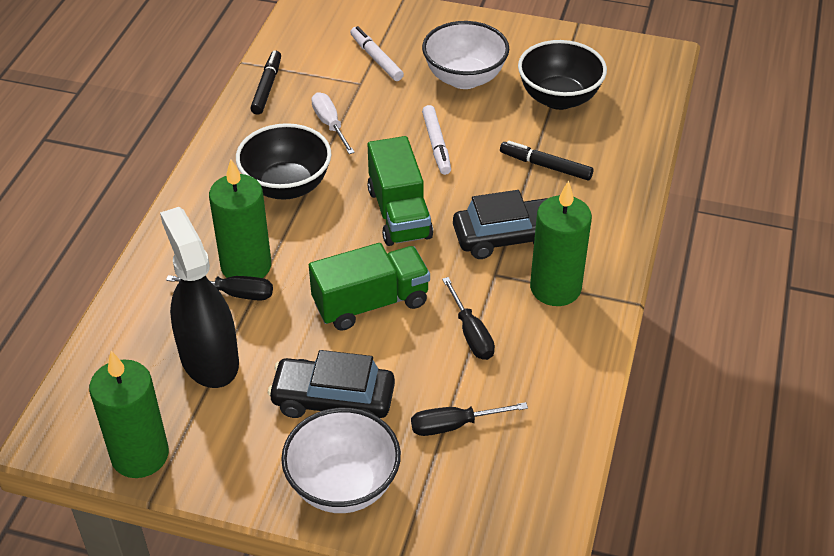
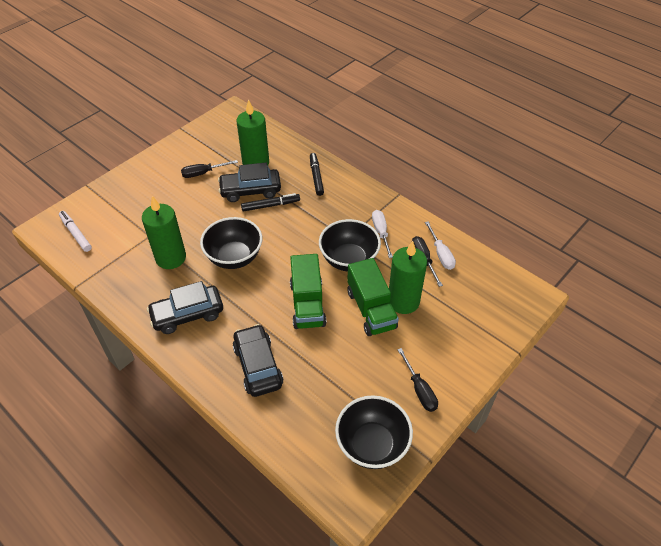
black bowl: [236,123,331,200] [518,40,607,110] = 2 -> [200,217,262,269] [319,219,381,271] [335,395,413,469] = 3
black car: [268,350,395,418] [453,190,548,259] = 2 -> [147,281,223,334] [218,163,281,202] [233,324,283,397] = 3
black spray bottle: [160,207,239,388] = 1 -> none = 0
white bowl: [281,408,401,513] [422,21,509,89] = 2 -> none = 0
white marker: [350,26,404,81] [422,105,451,175] = 2 -> [59,211,92,252] = 1
white screwdriver: [311,92,355,154] = 1 -> [372,210,393,258] [425,221,456,270] = 2

